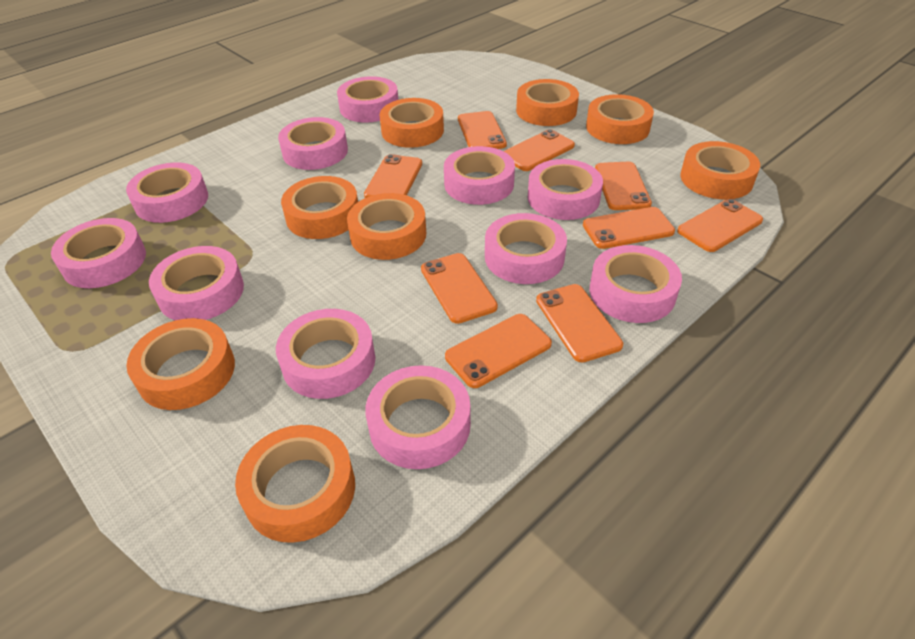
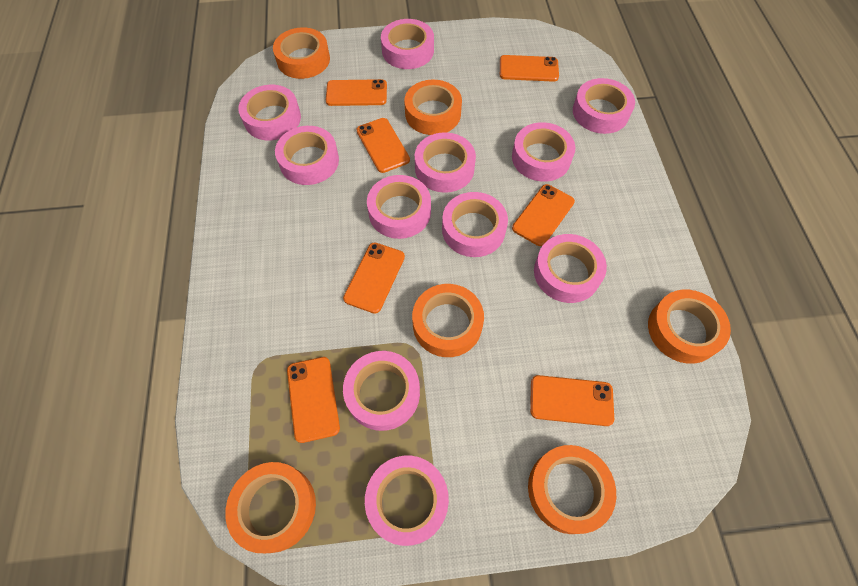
orange phone: [364,154,422,198] [421,253,498,324] [445,314,552,388] [458,111,507,149] [504,129,575,171] [536,284,623,362] [583,207,675,249] [595,162,652,210] [677,199,763,252] = 9 -> [287,357,340,443] [326,79,387,106] [343,242,405,314] [356,118,410,173] [500,55,559,82] [512,184,575,246] [530,375,614,426] = 7
orange tape: [126,318,235,410] [235,425,355,543] [281,176,358,239] [347,193,426,260] [380,98,444,148] [516,79,579,126] [586,94,654,144] [681,141,760,200] = 8 -> [225,462,316,553] [273,28,330,79] [404,80,462,135] [412,284,484,357] [528,445,616,534] [648,290,731,364] = 6

